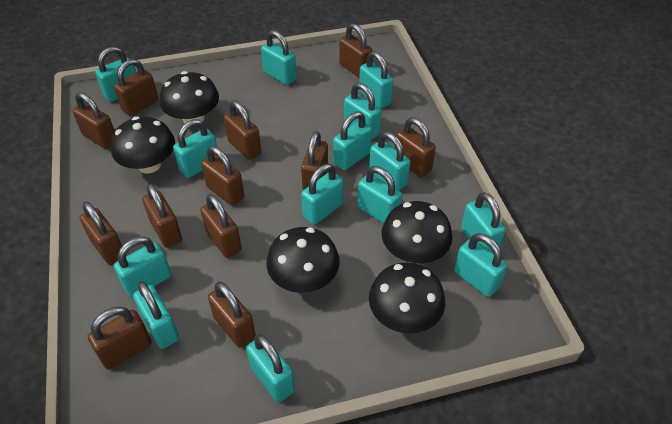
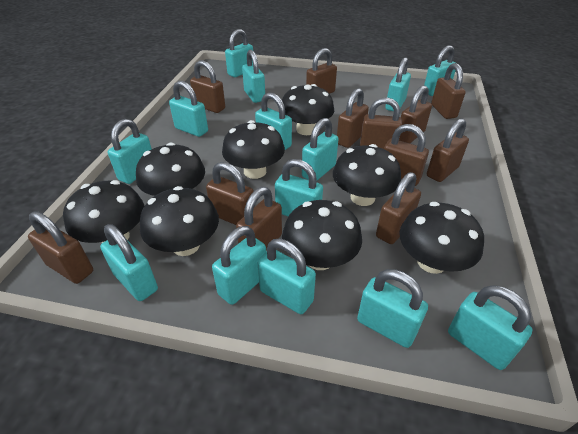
black mushroom: [111,116,175,173] [160,71,219,123] [266,227,340,293] [369,262,445,334] [381,201,453,263] = 5 -> [63,180,144,243] [136,143,205,196] [140,186,219,256] [222,120,285,179] [282,84,334,135] [282,200,362,270] [333,144,401,206] [399,202,484,274] = 8

